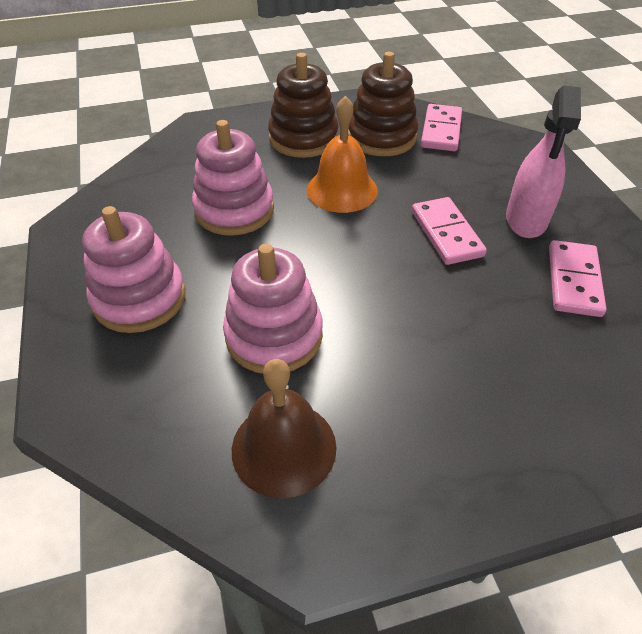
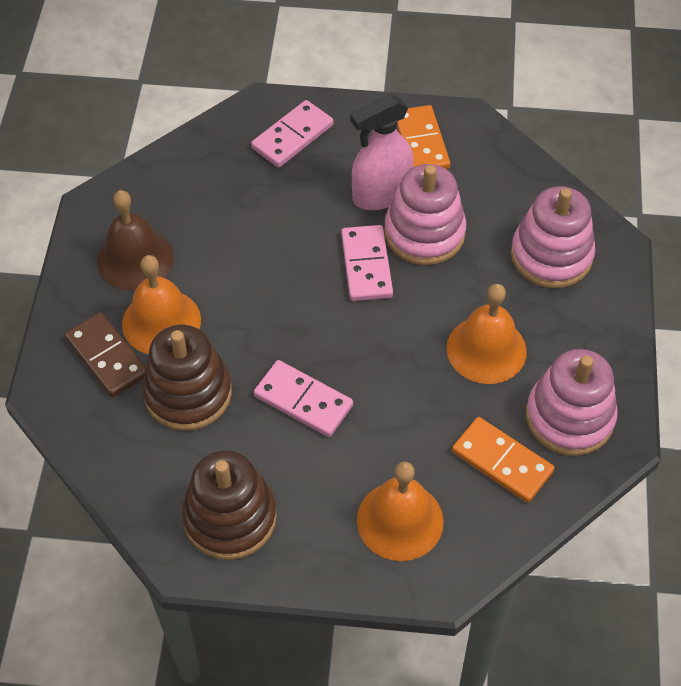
brown domino: none = 0 -> [65,312,145,397] = 1
orange bell: [307,96,378,213] = 1 -> [122,255,201,354] [357,462,444,561] [447,284,527,384] = 3
orange domino: none = 0 -> [397,105,450,169] [452,417,555,503] = 2

